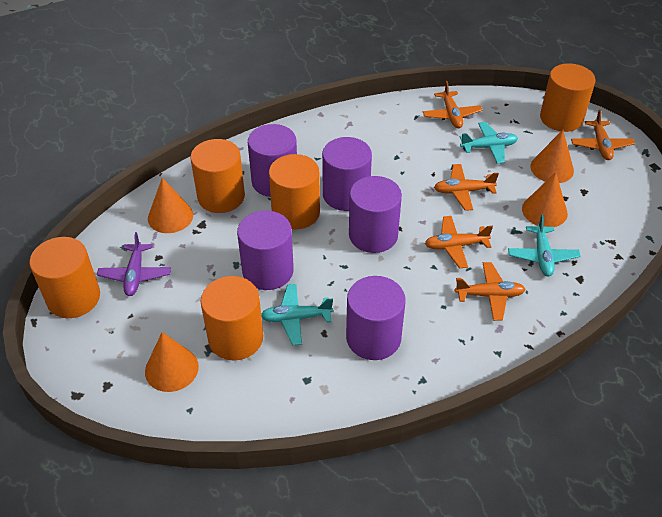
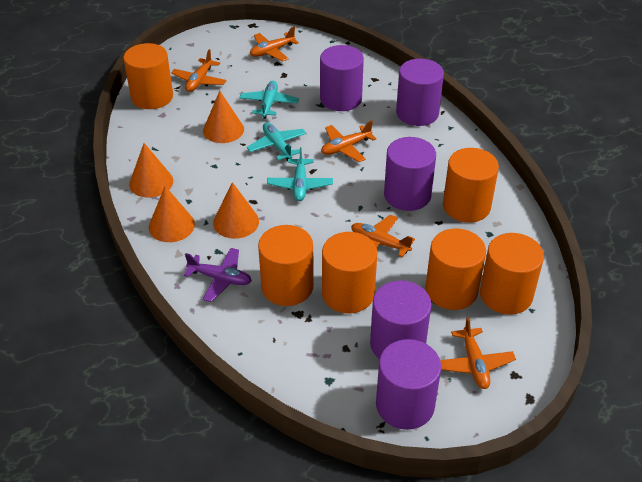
orange cylinder: [29,237,100,318] [190,139,245,213] [201,276,263,360] [269,154,320,230] [540,63,596,132] = 5 -> [123,43,173,109] [258,225,314,306] [322,232,377,313] [426,228,486,310] [443,148,499,223] [480,233,544,315] = 6

